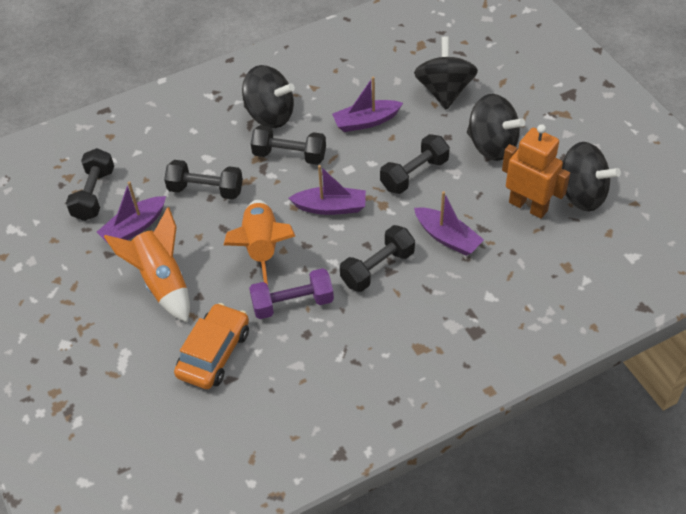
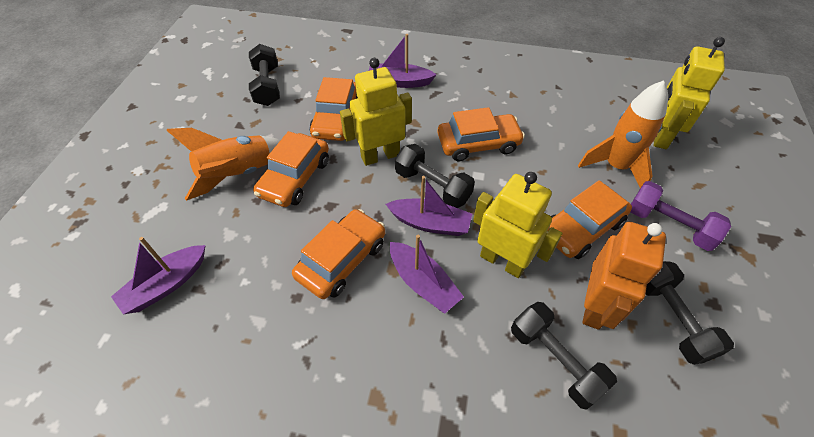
black dumbbell: [66,148,114,221] [164,160,243,199] [251,125,326,165] [340,225,415,292] [380,134,450,194] = 5 -> [249,44,280,106] [395,144,475,208] [511,302,617,410] [646,261,734,365] = 4
black spinning top: [242,65,295,128] [414,36,478,110] [467,94,525,161] [562,142,621,212] = 4 -> none = 0
orange car: [174,303,249,389] = 1 -> [253,131,329,207] [292,209,385,299] [309,77,358,141] [437,107,525,161] [546,180,632,259] = 5
yellow robot: none = 0 -> [340,58,412,166] [473,172,562,278] [654,37,725,149] = 3

